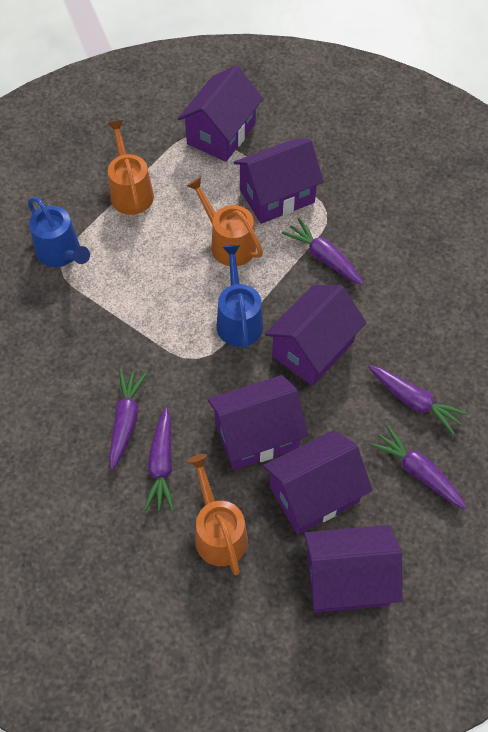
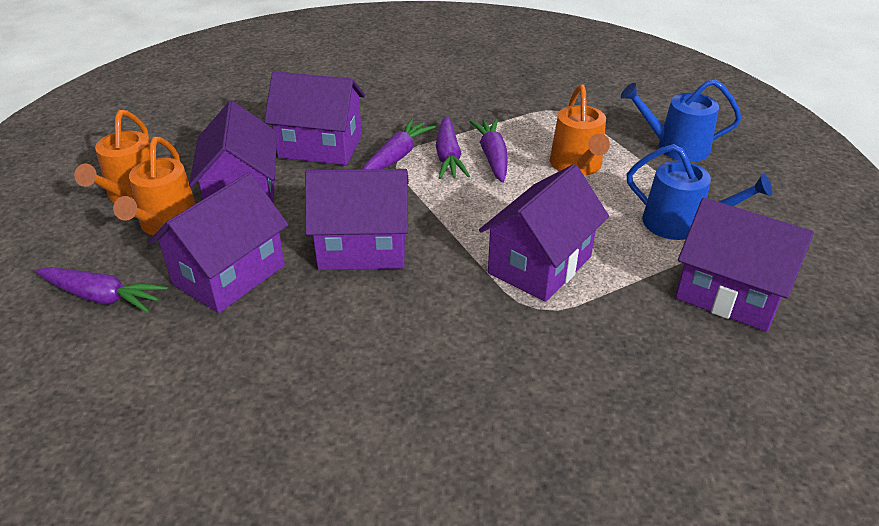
purple carrot: [109,369,147,470] [144,407,174,511] [282,219,364,285] [369,365,468,434] [370,426,467,509] = 5 -> [35,267,168,313] [363,119,436,169] [436,116,470,179] [469,119,508,182] = 4

